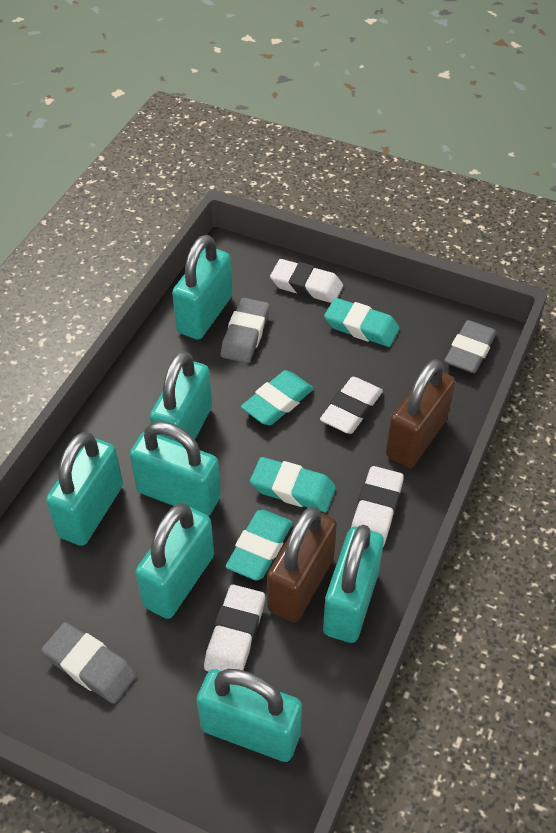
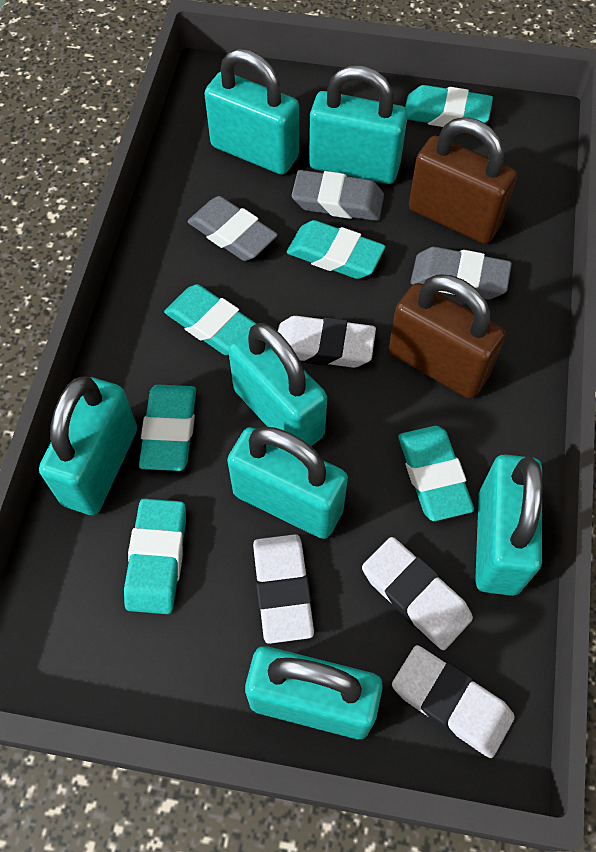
turquoise eraser: [225,510,293,581] [241,370,314,425] [250,457,336,512] [324,298,400,347] = 4 -> [124,498,186,614] [139,385,196,471] [164,284,257,355] [287,220,386,279] [398,426,474,521] [405,85,493,127] = 6

